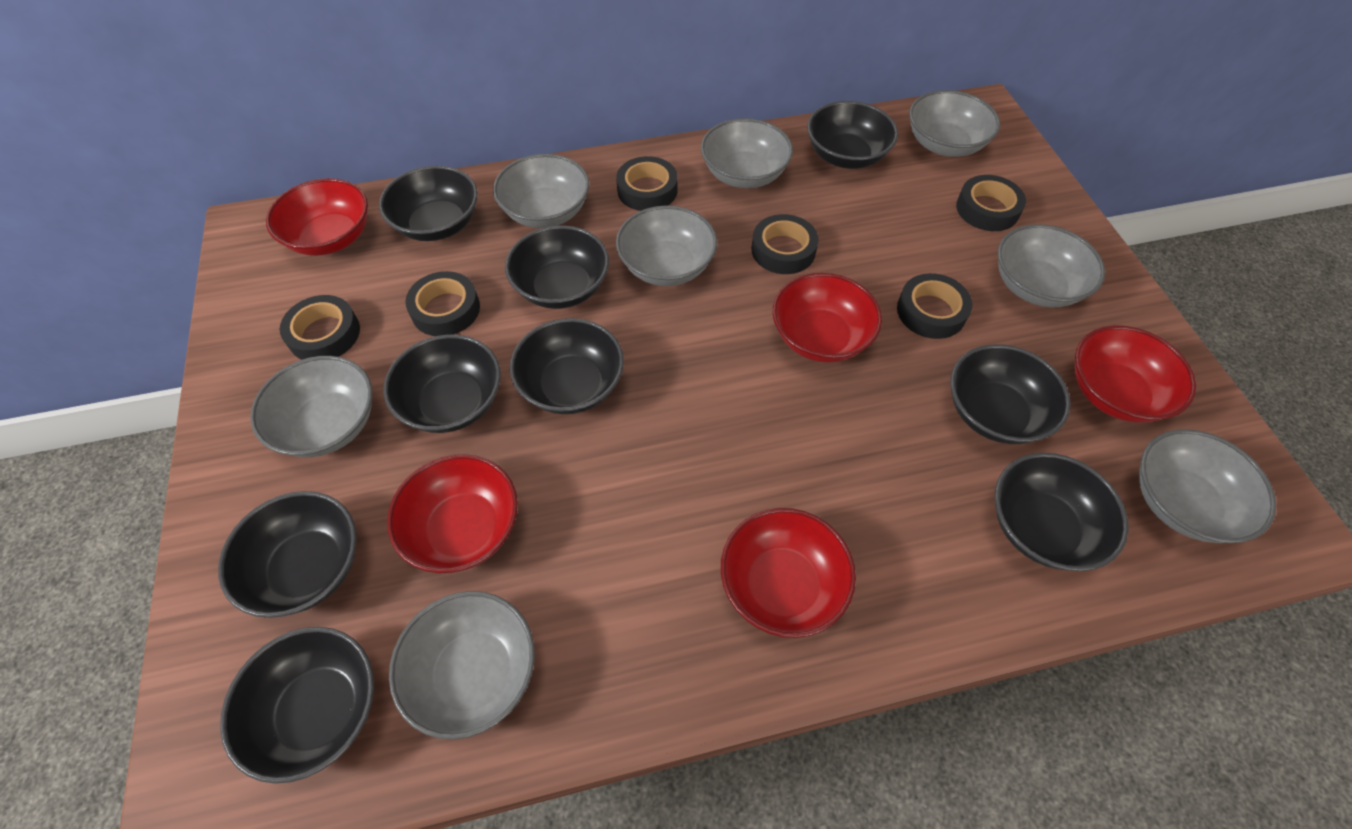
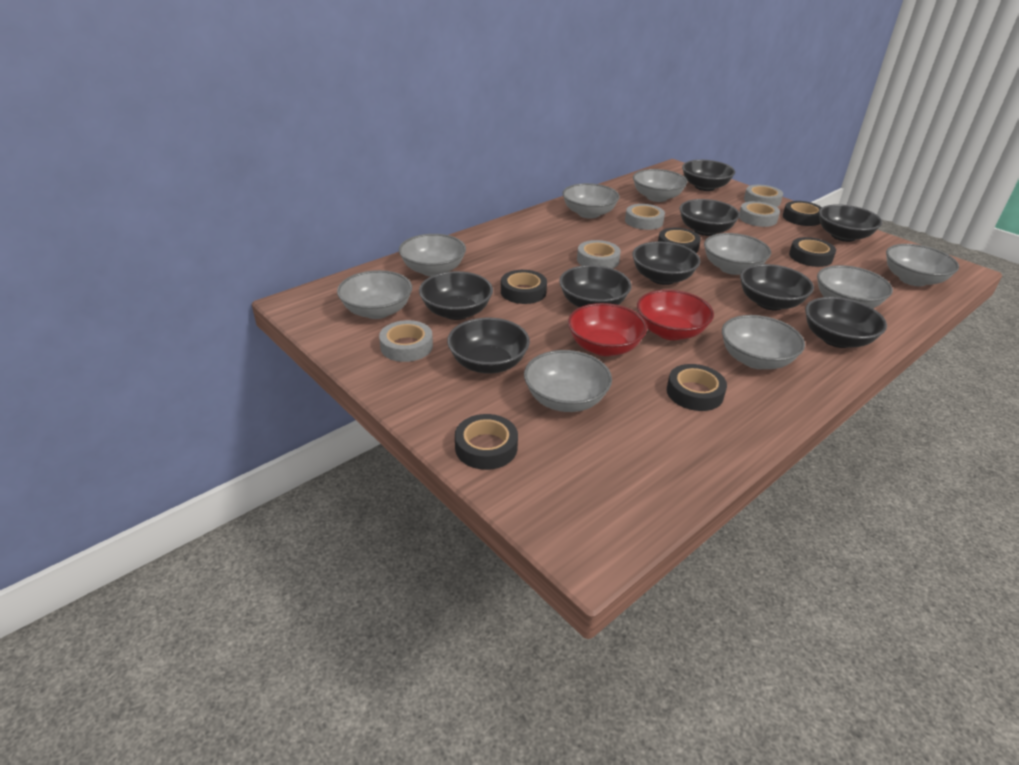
grey bowl: [250,356,373,457] [389,591,535,740] [493,154,589,228] [616,206,717,286] [701,118,793,188] [909,90,1000,157] [998,224,1105,307] [1139,429,1276,543] = 8 -> [337,270,412,319] [399,234,466,277] [524,350,612,412] [562,183,619,219] [633,169,688,202] [704,233,771,275] [722,315,805,369] [817,265,893,308] [886,244,959,286] = 9
grey tape: none = 0 -> [379,320,433,362] [577,240,621,268] [625,204,665,230] [739,201,780,227] [744,185,783,207] = 5
red bowl: [266,178,368,256] [387,454,518,573] [721,508,856,638] [772,273,882,363] [1075,325,1196,423] = 5 -> [568,303,647,356] [637,290,714,340] = 2

